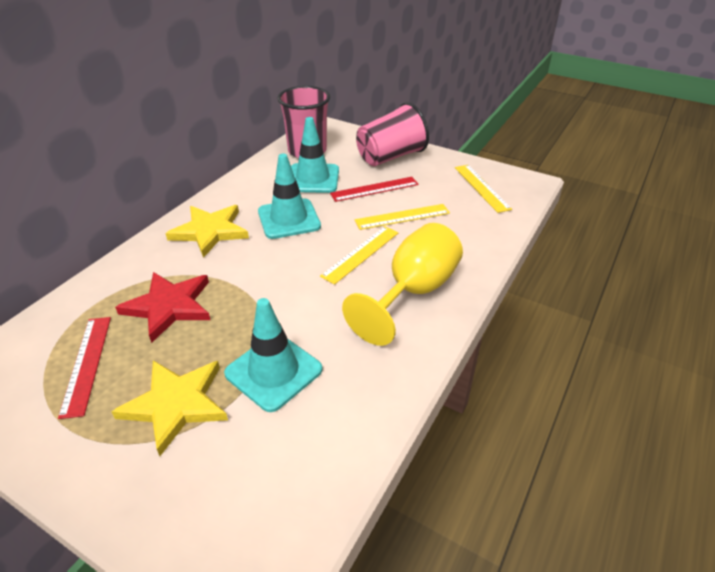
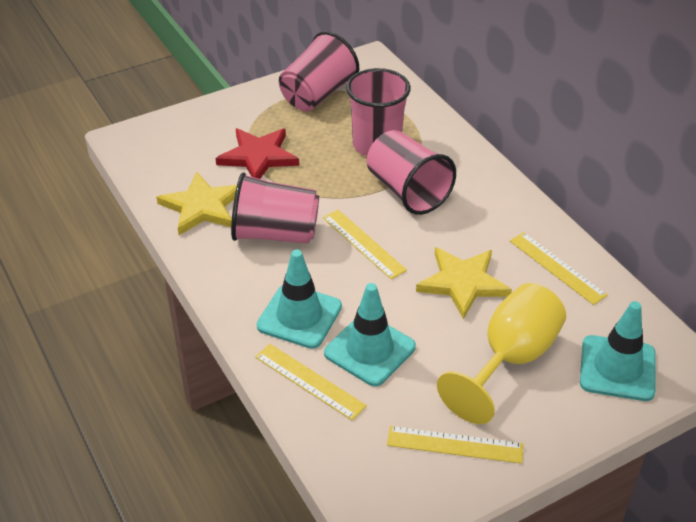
pink cup: [277,86,330,158] [356,102,429,166] = 2 -> [231,172,319,244] [279,31,359,111] [346,68,411,156] [367,130,456,215] = 4
red ruler: [58,317,111,419] [330,177,419,202] = 2 -> none = 0
yellow ruler: [320,226,399,285] [355,204,450,230] [455,165,512,213] = 3 -> [255,344,367,420] [323,210,407,279] [387,426,523,464] [510,232,608,305] = 4

